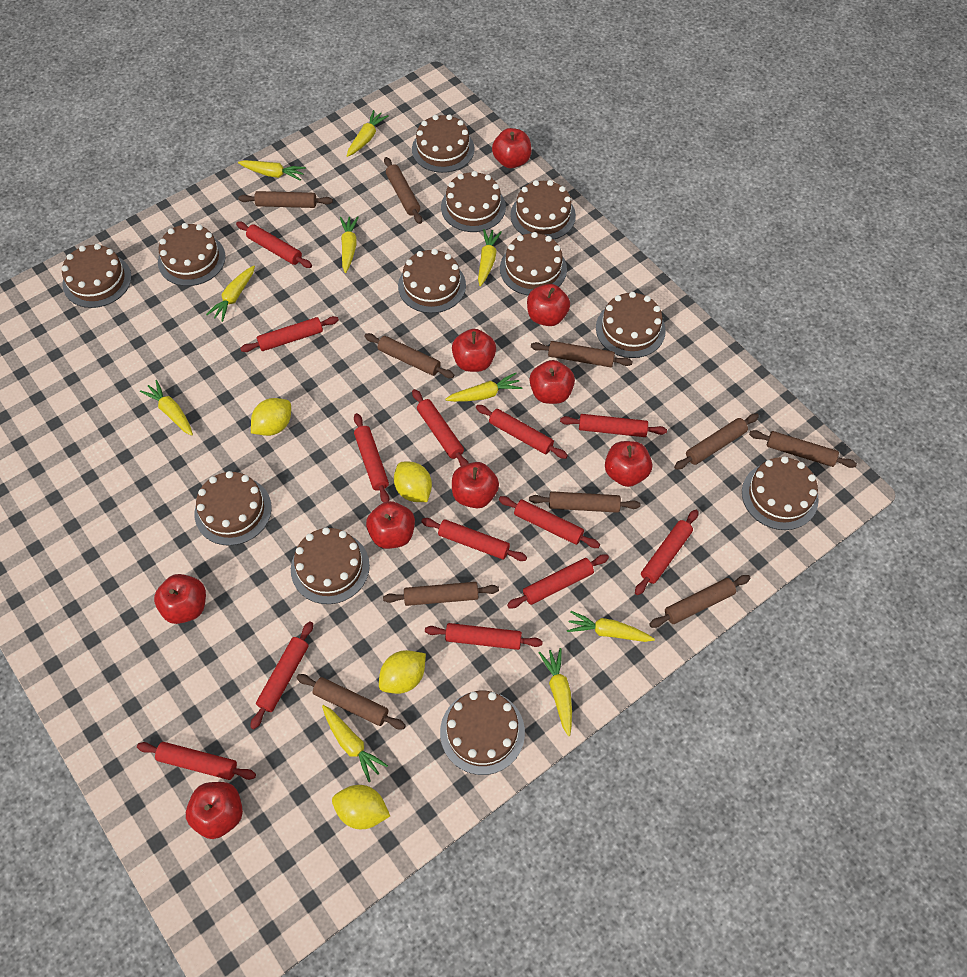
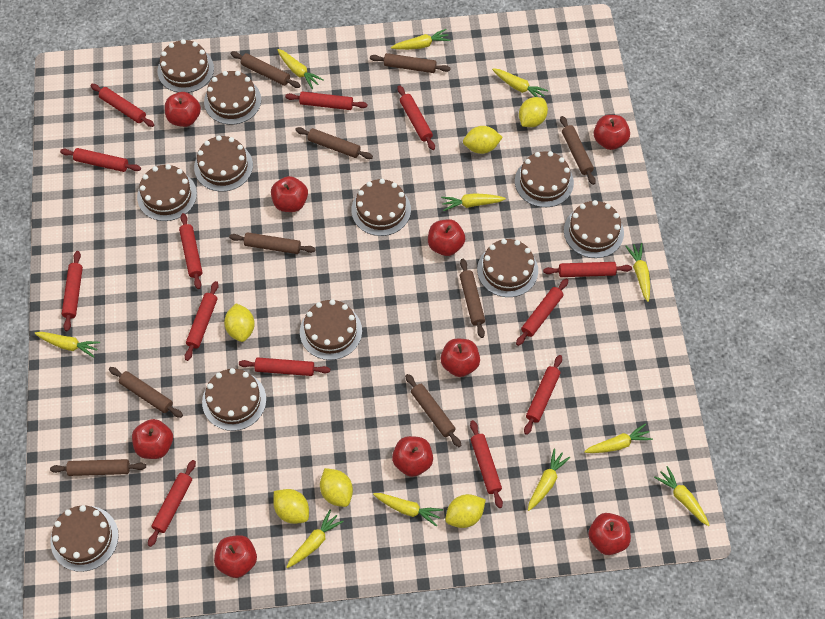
brown cake: [61,244,132,308] [158,223,226,286] [195,471,272,546] [291,527,370,604] [398,249,466,313] [412,114,475,173] [440,691,525,775] [441,171,506,232] [500,232,567,295] [510,180,576,240] [596,292,666,358] [742,456,819,530] = 12 -> [51,505,119,572] [137,164,197,221] [157,39,214,93] [194,136,253,192] [202,368,266,431] [204,71,261,125] [300,299,362,360] [351,179,411,236] [477,239,538,297] [515,151,574,207] [564,200,624,258] = 11
brown rolling pin: [238,191,333,208] [296,674,406,729] [364,333,454,378] [383,582,499,606] [384,157,422,224] [529,491,640,513] [531,341,633,367] [649,575,750,628] [674,413,759,470] [749,430,857,468] = 10 -> [50,459,146,476] [109,367,183,418] [229,232,316,254] [231,51,301,88] [295,127,373,159] [370,53,451,73] [405,374,461,447] [460,259,485,338] [560,116,596,185] = 9
yellow carrot: [140,380,193,436] [206,266,255,322] [238,160,306,181] [322,705,388,782] [340,217,359,273] [347,110,389,157] [445,373,522,402] [478,229,502,286] [539,648,572,736] [567,611,655,642] = 10 -> [34,332,100,358] [277,49,324,89] [287,510,344,568] [373,493,443,527] [391,29,451,50] [441,193,506,211] [492,68,548,97] [528,449,570,511] [584,423,653,453] [626,243,650,302] [654,466,709,526] = 11
yellow lemon: [251,398,291,436] [332,785,390,829] [379,650,426,694] [394,462,432,502] = 4 -> [224,303,255,342] [273,489,309,524] [320,468,353,507] [445,494,486,528] [463,126,503,154] [519,97,548,127] = 6

